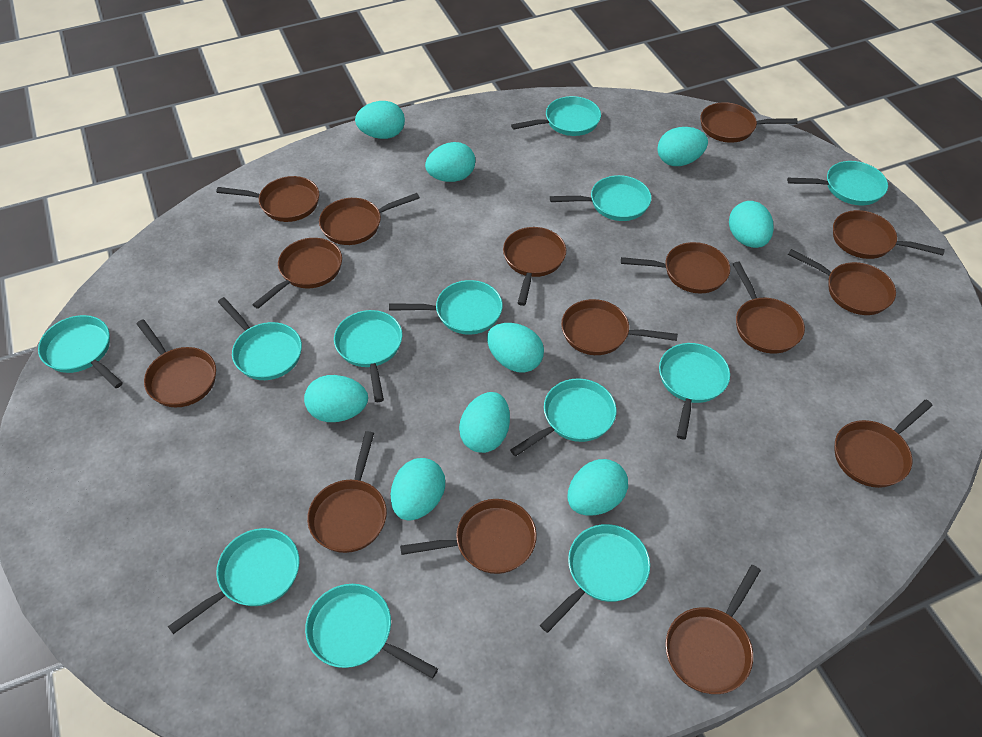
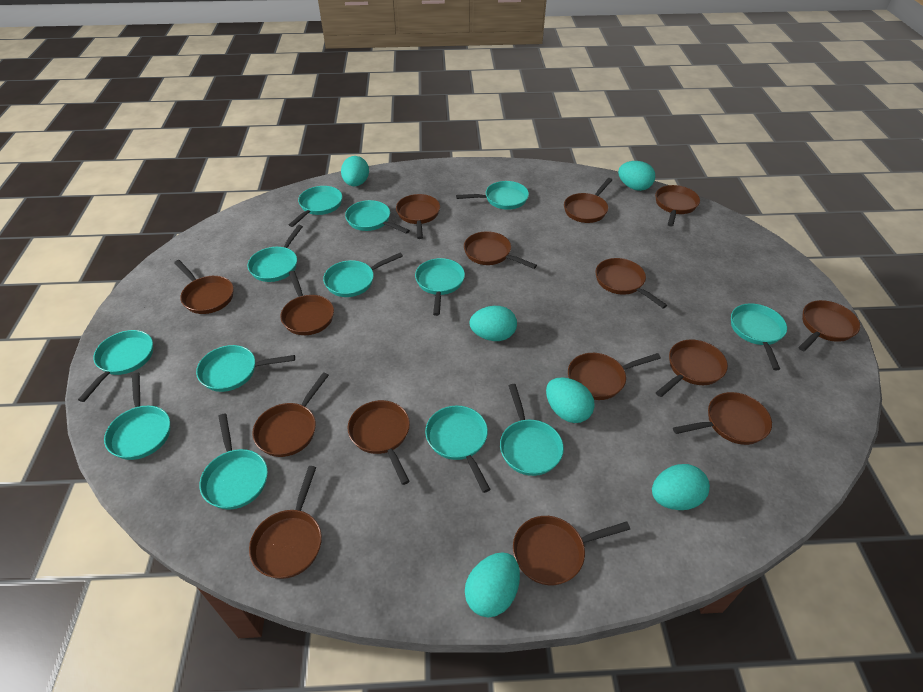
turquoise egg: [304,375,368,422] [355,101,405,139] [391,458,445,521] [425,142,475,182] [459,392,510,453] [487,323,544,373] [567,459,628,516] [657,127,708,166] [729,201,774,248] = 9 -> [341,156,369,186] [465,552,520,618] [469,306,517,341] [546,377,595,423] [618,161,655,191] [652,464,710,510] = 6
turquoise pan: [38,315,123,388] [168,528,299,634] [218,297,302,380] [305,584,438,679] [334,310,403,402] [389,280,503,335] [510,378,617,456] [511,96,601,136] [540,524,650,633] [550,175,651,221] [659,343,730,439] [787,161,888,205] = 12 -> [78,330,153,402] [104,373,170,460] [196,345,295,392] [199,414,268,510] [247,225,303,282] [289,186,342,227] [323,253,403,297] [345,200,410,234] [415,258,465,316] [425,406,491,493] [456,181,529,210] [500,384,564,476] [731,303,787,370] = 13

